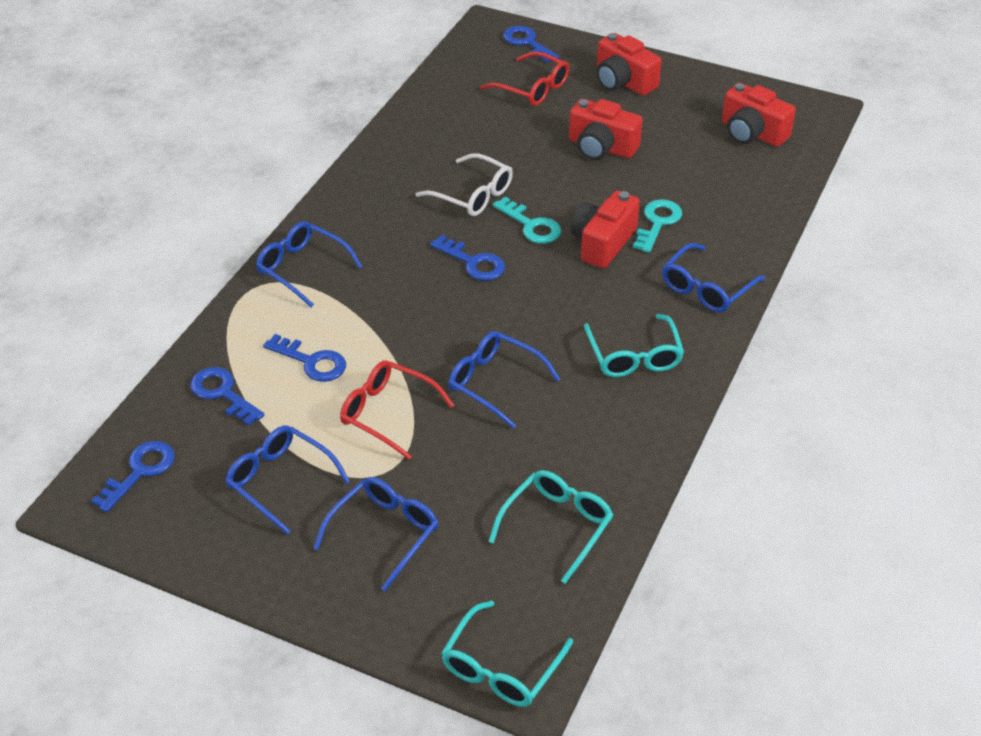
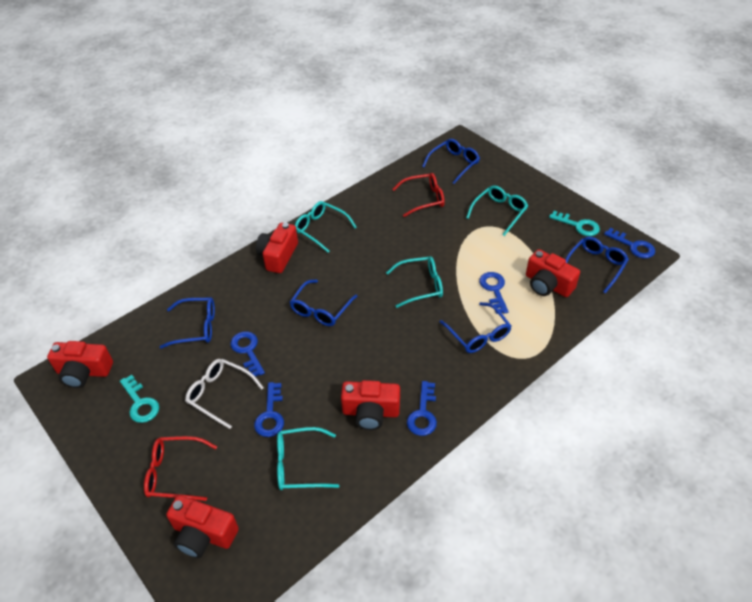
red camera: [569,99,643,160] [571,191,640,268] [596,33,662,96] [722,83,796,147] = 4 -> [47,341,113,388] [166,495,239,558] [256,223,298,273] [341,380,400,430] [526,249,580,297] = 5
turquoise glasses: [441,600,573,707] [488,470,613,584] [584,314,684,377] = 3 -> [277,427,339,490] [295,201,357,253] [386,257,443,308] [466,186,528,236] = 4

